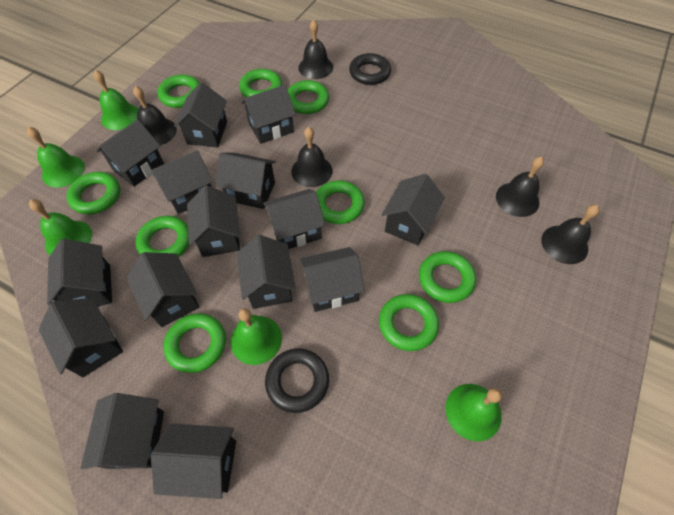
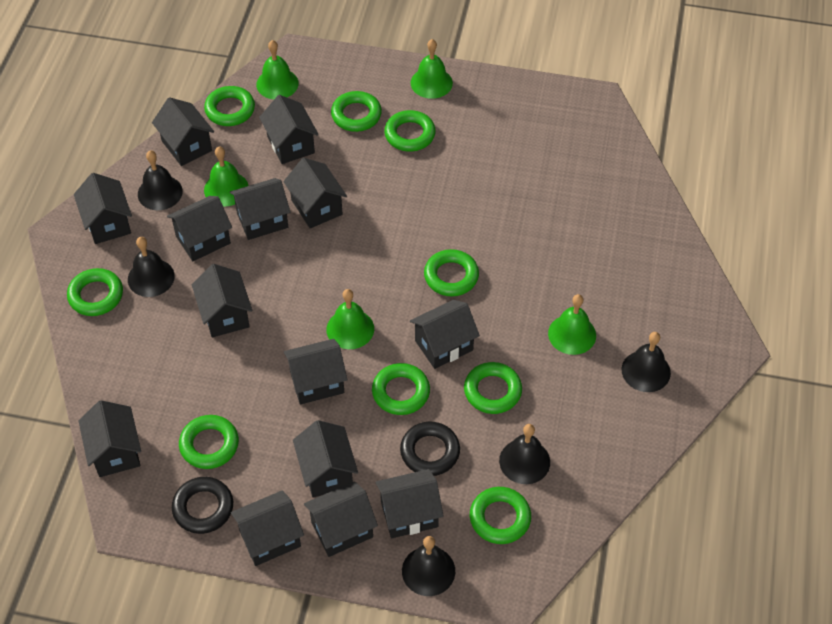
black house: [39,298,123,377] [47,239,112,307] [80,393,164,469] [96,119,164,187] [127,252,199,327] [151,150,213,214] [151,423,236,499] [174,82,227,147] [187,185,240,257] [216,152,276,209] [237,235,296,309] [241,85,296,144] [263,189,325,249] [299,247,365,312] [382,174,445,245] = 15 -> [74,173,132,244] [79,400,141,477] [152,97,214,166] [167,196,232,261] [192,264,252,337] [230,178,290,240] [231,490,304,566] [259,95,319,164] [283,158,347,228] [284,339,348,404] [293,420,358,498] [304,481,378,557] [376,469,444,538] [410,300,480,369] = 14

